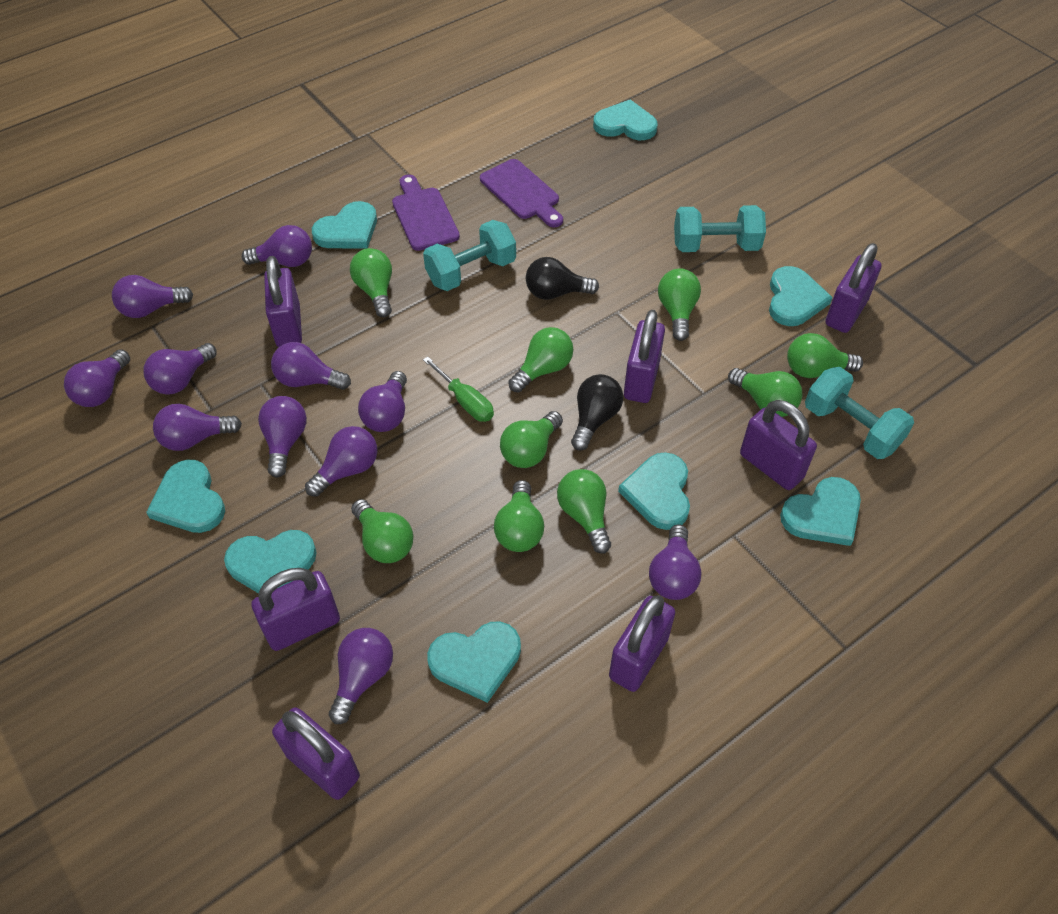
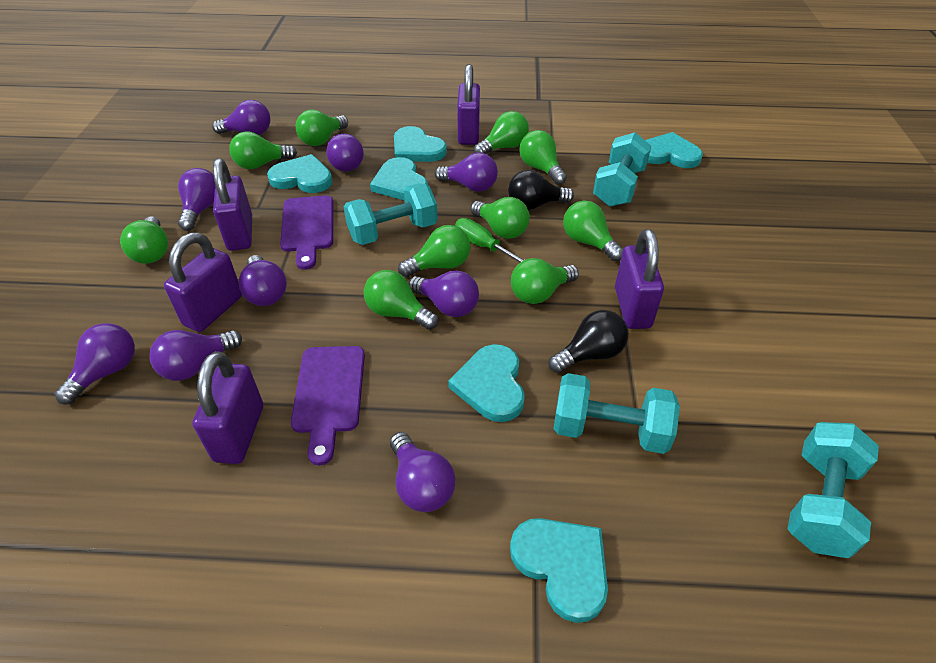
green light bulb: [350,248,392,317] [351,499,413,563] [494,480,544,552] [500,411,563,468] [508,327,573,392] [557,469,611,553] [658,268,701,341] [728,368,803,417] [787,333,863,378] = 9 -> [120,216,168,264] [229,132,297,169] [296,109,348,146] [364,270,438,330] [398,225,470,277] [470,197,530,239] [474,111,529,154] [511,258,579,304] [519,130,567,185] [563,201,623,261] = 10
purple light bulb: [64,349,130,407] [112,275,193,318] [143,343,217,395] [153,404,242,451] [241,225,312,267] [258,396,307,478] [271,342,351,390] [305,426,378,497] [329,628,393,724] [358,371,407,432] [649,525,702,600] = 11 -> [55,323,135,405] [149,330,242,381] [178,168,215,231] [212,100,271,135] [239,255,287,306] [326,134,364,172] [390,432,456,512] [409,271,479,317] [435,153,498,192] = 9
purple padlock: [251,568,340,651] [264,256,302,347] [272,707,360,800] [609,595,675,692] [624,310,665,403] [740,400,817,490] [826,243,882,333] = 7 -> [164,232,242,332] [192,351,263,464] [213,158,252,251] [457,64,480,145] [615,229,664,329] = 5
turquoise dumbbell: [423,220,516,291] [674,205,766,252] [805,367,914,459] = 3 -> [344,183,438,245] [553,373,680,454] [593,133,651,207] [787,422,879,558] = 4
turquoise heart: [146,460,225,533] [224,530,317,593] [312,201,377,249] [427,621,521,703] [593,99,658,140] [618,452,690,530] [769,266,833,326] [780,477,861,546] = 8 -> [267,154,333,193] [370,157,428,200] [394,126,447,162] [448,344,525,422] [510,518,608,623] [645,132,703,168] = 6

